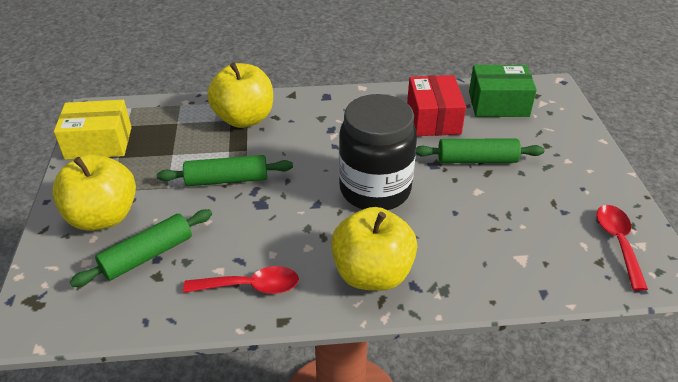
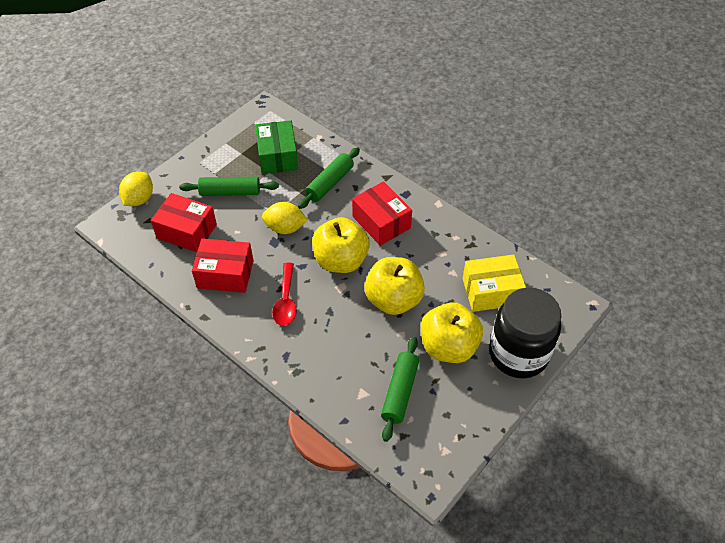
red box: [407,75,466,136] = 1 -> [151,193,217,252] [192,238,253,293] [352,181,412,246] = 3
red spoon: [183,266,299,294] [597,205,648,291] = 2 -> [272,262,297,326] = 1
yellow lemon: none = 0 -> [119,172,153,206] [262,202,308,234] = 2

